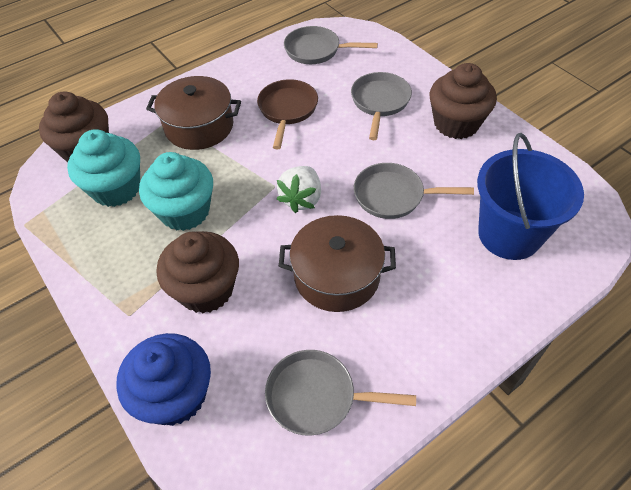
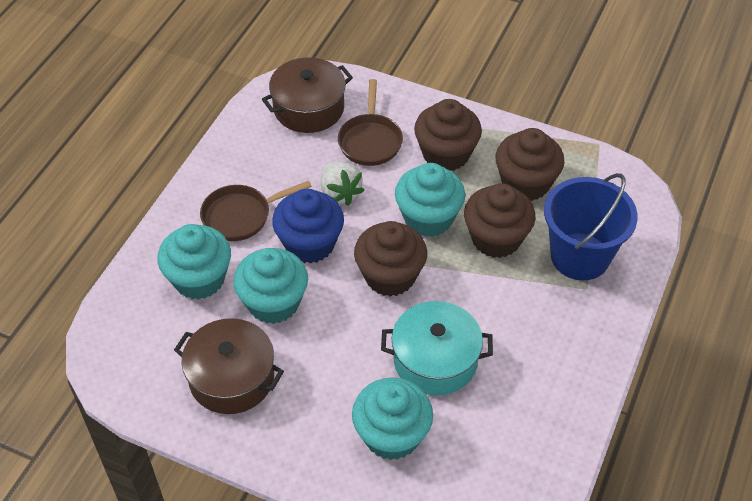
brown cupcake: [39,91,109,163] [157,231,239,313] [429,63,497,139] = 3 -> [354,221,427,297] [414,99,482,171] [464,183,536,258] [496,128,564,201] = 4
brown pan: [257,79,318,149] = 1 -> [200,181,312,241] [338,79,403,166] = 2
grey pan: [265,350,416,436] [284,26,378,64] [351,72,412,140] [354,163,474,219] = 4 -> none = 0
turquoise cupcake: [67,129,140,207] [139,152,213,231] = 2 -> [157,224,231,300] [233,248,308,324] [352,378,433,460] [395,163,465,237] = 4
turquoise pot: none = 0 -> [381,301,493,395] = 1

